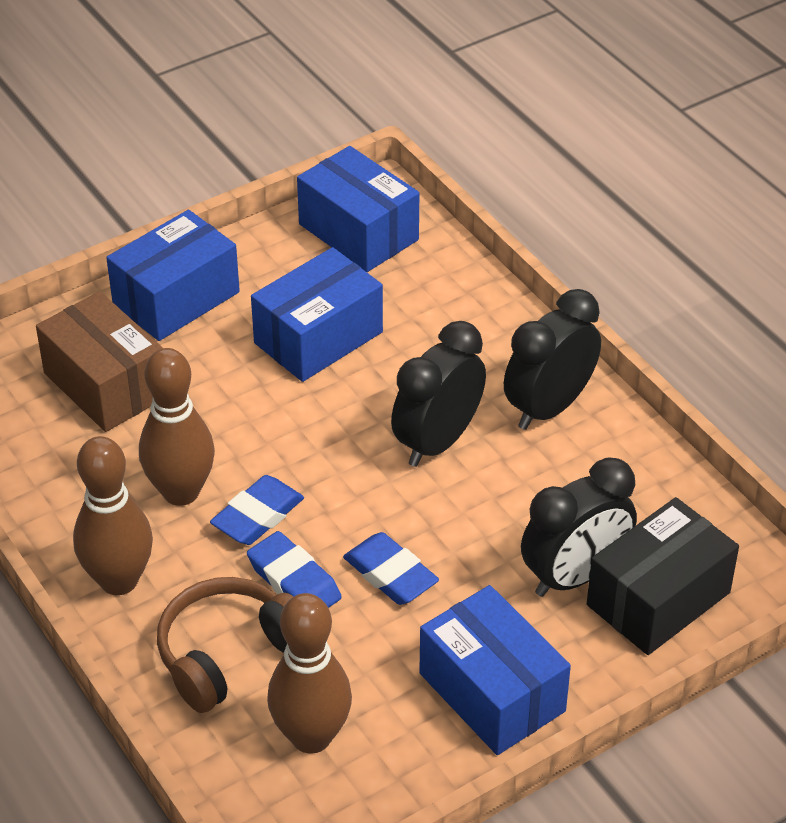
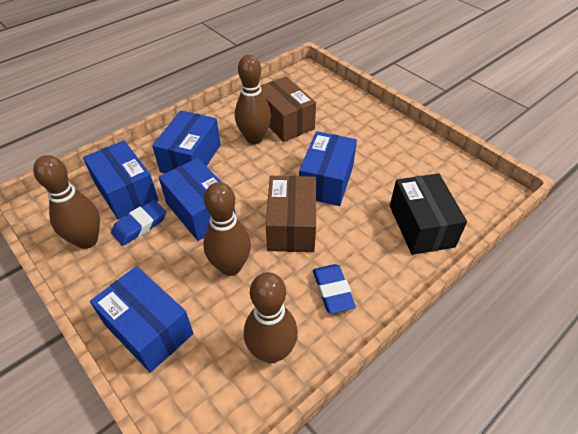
black clock: [391,321,486,467] [504,289,601,430] [521,457,637,597] = 3 -> none = 0
blue box: [106,210,240,341] [251,247,383,382] [297,146,419,272] [419,585,571,755] = 4 -> [83,140,158,220] [90,266,194,373] [152,110,220,173] [159,158,235,241] [299,131,357,206] = 5
blue eraser: [210,475,304,545] [247,531,342,608] [343,532,439,605] = 3 -> [111,200,166,246] [313,264,356,314] = 2
brown bowling pin: [73,436,153,595] [139,348,215,506] [267,593,352,754] = 3 -> [33,155,100,249] [203,182,251,276] [235,55,271,144] [244,272,298,363] = 4
brown box: [36,291,163,432] = 1 -> [260,76,316,142] [266,176,316,252] = 2
brown headphones: [157,577,293,713] = 1 -> none = 0

